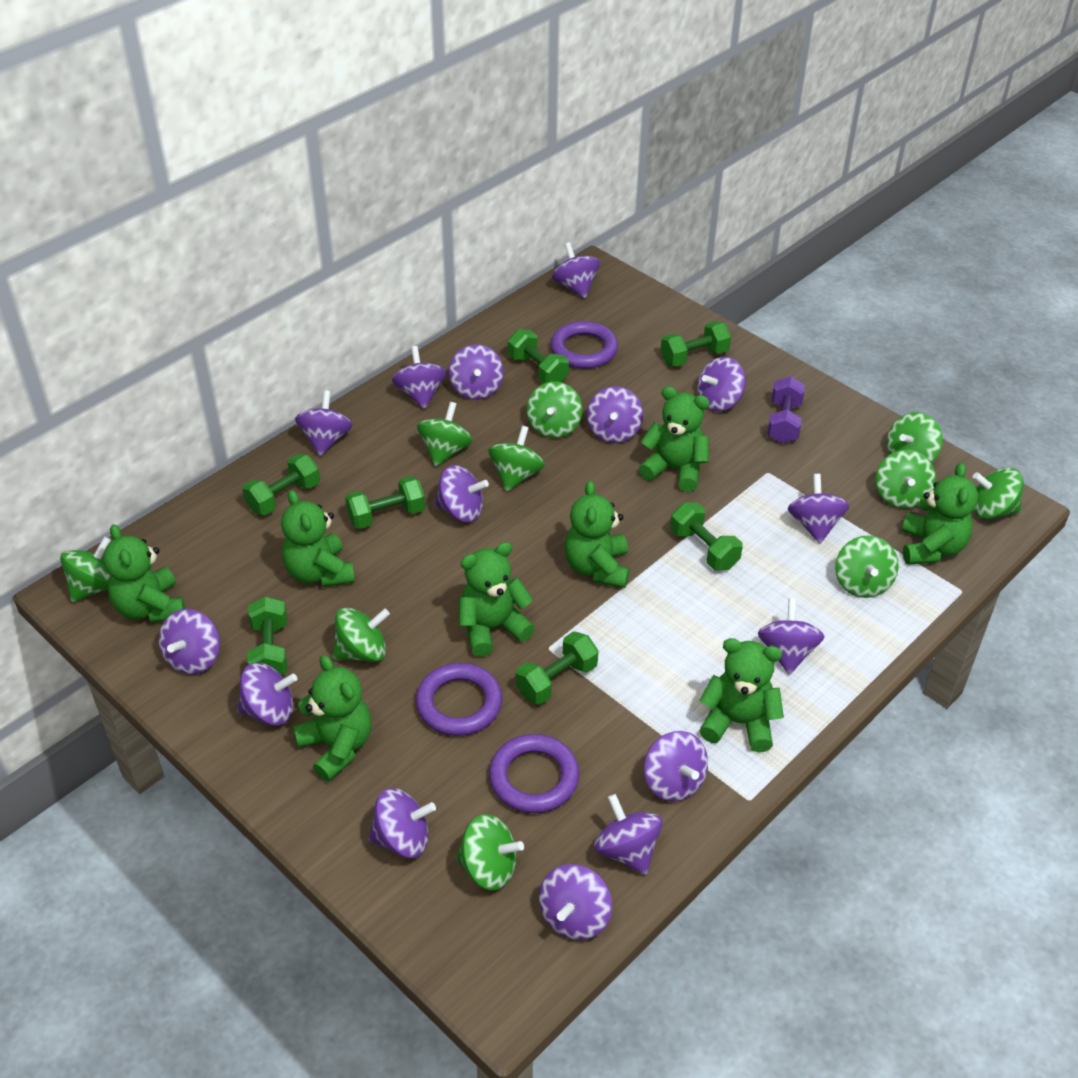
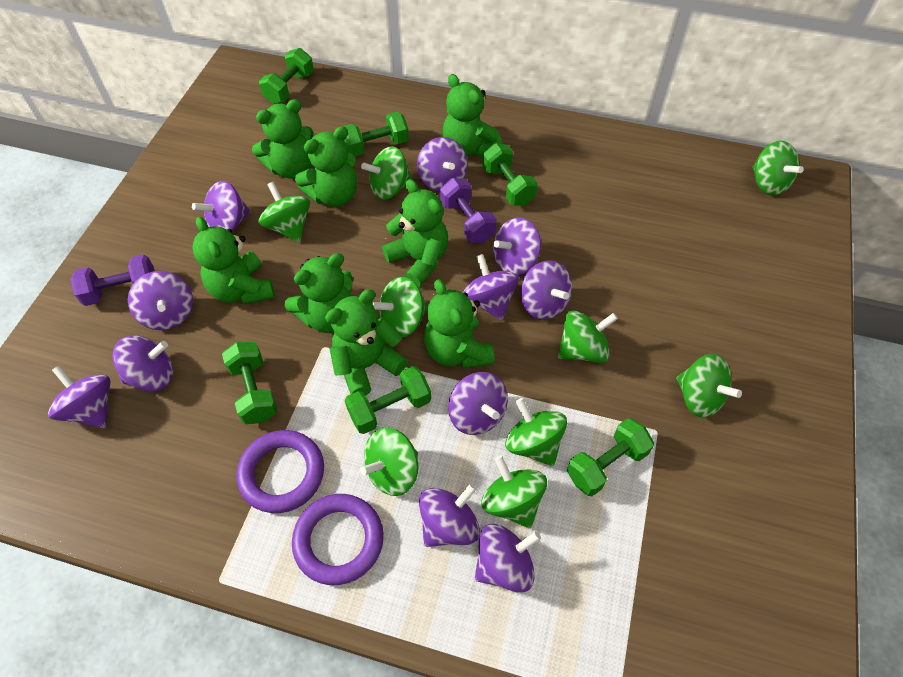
green dumbbell: [242,454,320,515] [247,596,287,675] [345,476,425,529] [508,329,569,384] [516,631,598,704] [661,321,731,367] [670,503,743,570] = 7 -> [222,342,278,424] [259,48,314,104] [344,112,409,156] [345,366,431,434] [482,143,538,206] [567,418,654,496] = 6
green spinning top: [60,537,111,602] [333,607,390,662] [417,402,473,467] [456,814,524,890] [488,426,545,491] [527,382,582,438] [835,535,899,598] [876,450,936,509] [887,412,943,463] [973,467,1023,519] = 10 -> [259,182,310,242] [360,428,418,496] [361,146,412,200] [373,277,428,337] [481,455,547,528] [505,398,567,466] [558,311,618,363] [677,354,742,418] [753,141,804,195] = 9
purple dumbbell: [767,376,805,443] = 1 -> [70,255,155,306] [440,178,497,243] = 2
purple ring: [416,663,502,736] [489,734,580,813] [551,321,618,369] = 3 -> [237,430,324,513] [292,494,384,585] = 2
purple spinning top: [159,609,220,675] [237,663,297,726] [295,390,353,456] [369,788,436,858] [392,346,446,409] [435,465,489,522] [449,344,504,400] [539,864,612,940] [552,242,600,298] [587,386,643,443] [594,794,663,875] [644,731,708,802] [697,357,746,411] [758,598,825,675] [788,474,849,543] = 15 -> [48,366,110,428] [112,336,173,391] [128,271,193,330] [192,181,251,232] [417,137,467,191] [419,483,480,547] [448,372,508,435] [463,254,519,320] [475,524,541,593] [493,218,541,275] [521,260,572,320] = 11

